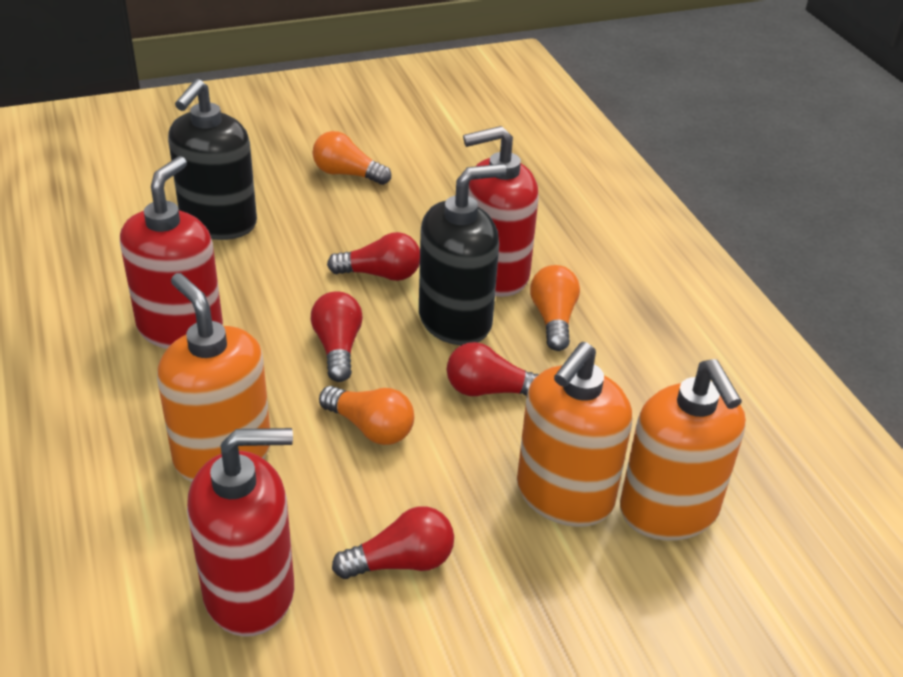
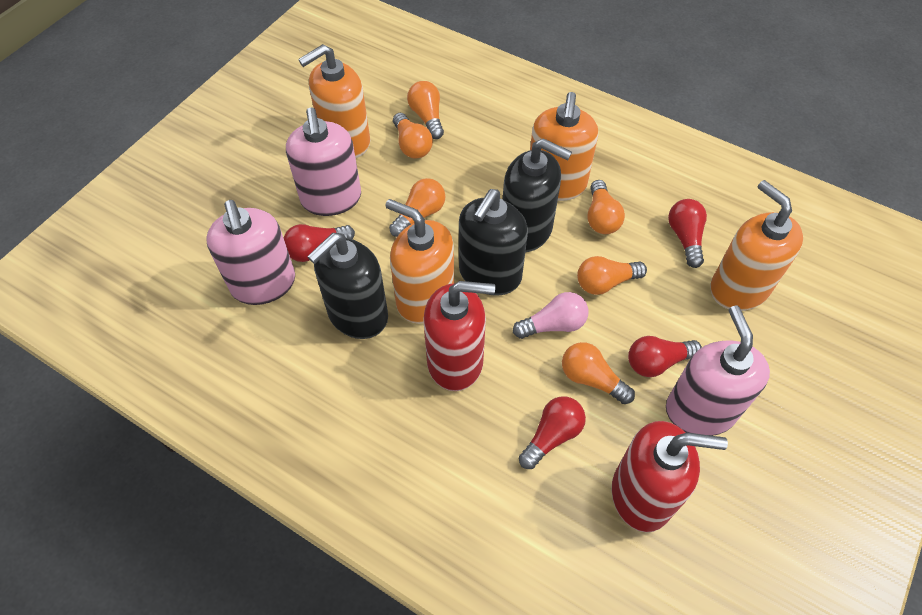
black soap dispenser: [168,79,257,240] [419,164,506,345] = 2 -> [307,233,388,339] [459,189,528,296] [503,138,572,252] = 3
orange light bulb: [313,131,391,185] [319,386,414,445] [530,265,580,351] = 3 -> [389,178,446,237] [393,113,433,159] [407,81,444,139] [562,342,635,404] [577,256,647,295] [587,180,625,234] = 6
orange soap dispenser: [157,273,270,482] [517,342,632,527] [620,359,746,541] = 3 -> [298,44,370,158] [386,199,454,324] [530,92,598,201] [710,180,803,311] = 4
pink light bulb: none = 0 -> [513,292,588,339] = 1
pink soap dispenser: none = 0 -> [206,200,295,305] [286,107,361,216] [666,305,770,436] = 3
red soap dispenser: [120,156,223,349] [187,428,294,637] [463,126,539,297] = 3 -> [423,281,495,391] [612,421,728,532] = 2

